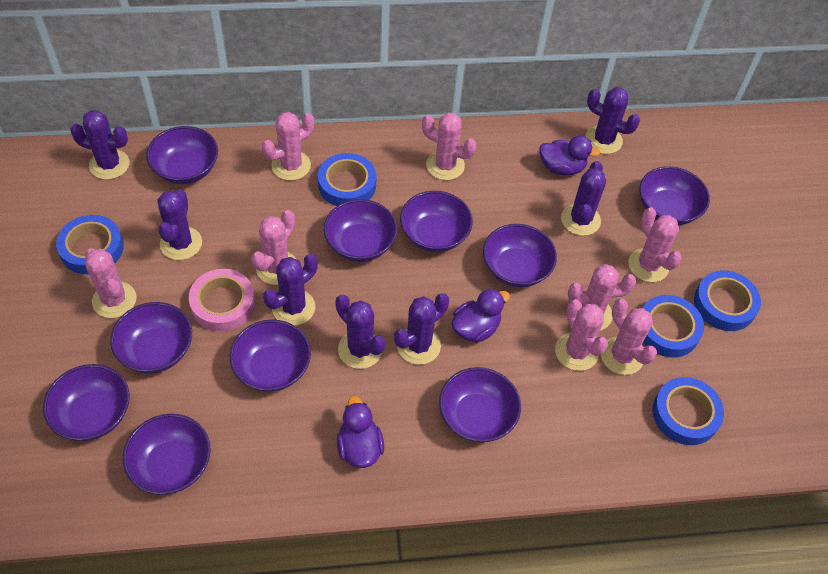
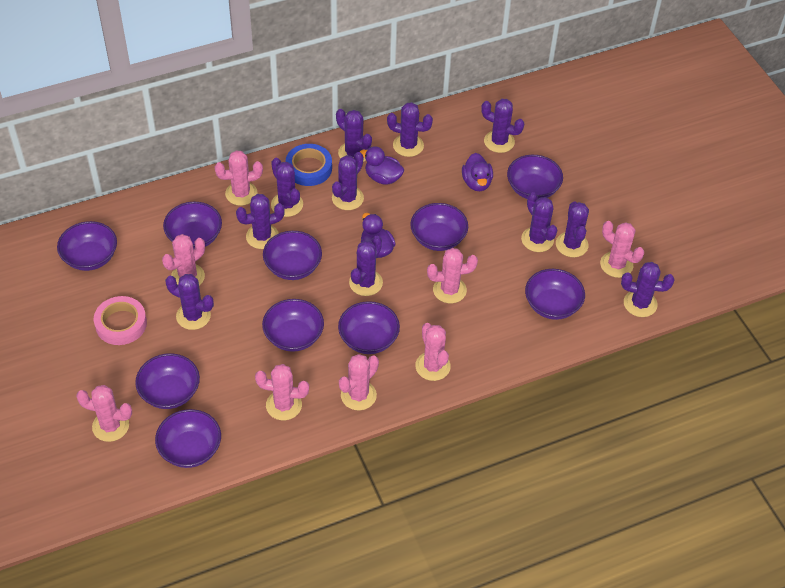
blue tape: [56,215,124,274] [318,153,376,206] [643,295,704,357] [652,377,724,445] [694,270,761,331] = 5 -> [286,144,332,186] = 1
purple cactus: [70,110,129,180] [158,189,202,260] [263,254,318,326] [335,295,386,369] [394,293,449,365] [561,161,606,236] [585,87,640,154] = 7 -> [165,274,214,330] [236,194,285,249] [271,158,303,217] [332,152,364,210] [336,109,372,162] [349,236,383,296] [387,102,433,157] [481,99,524,153] [521,192,557,252] [556,202,589,257] [621,262,675,317] = 11

